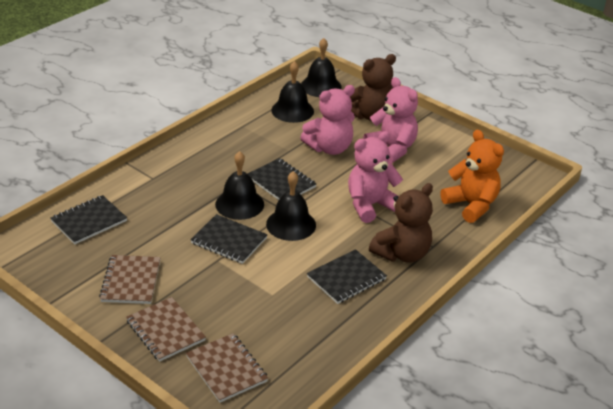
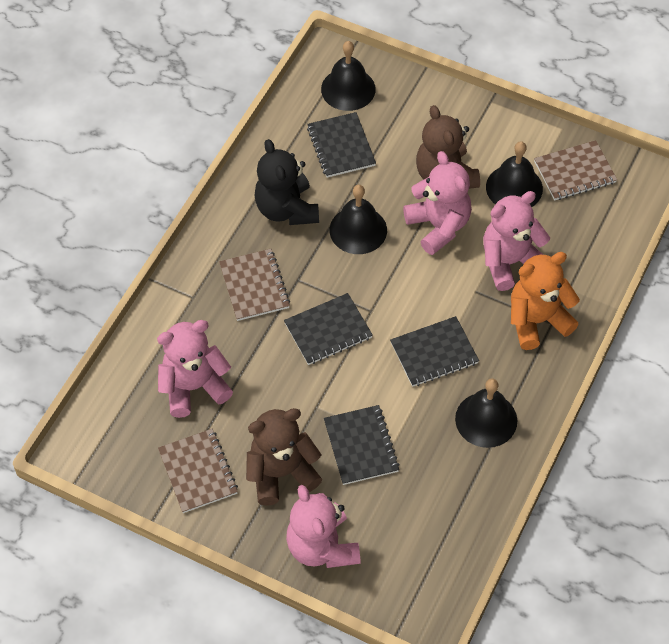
black teddy bear: none = 0 -> [254,139,319,225] = 1
pink teddy bear: [300,85,355,155] [348,131,403,223] [363,77,418,164] = 3 -> [157,320,233,418] [286,485,361,568] [403,151,472,255] [483,191,550,291] = 4

